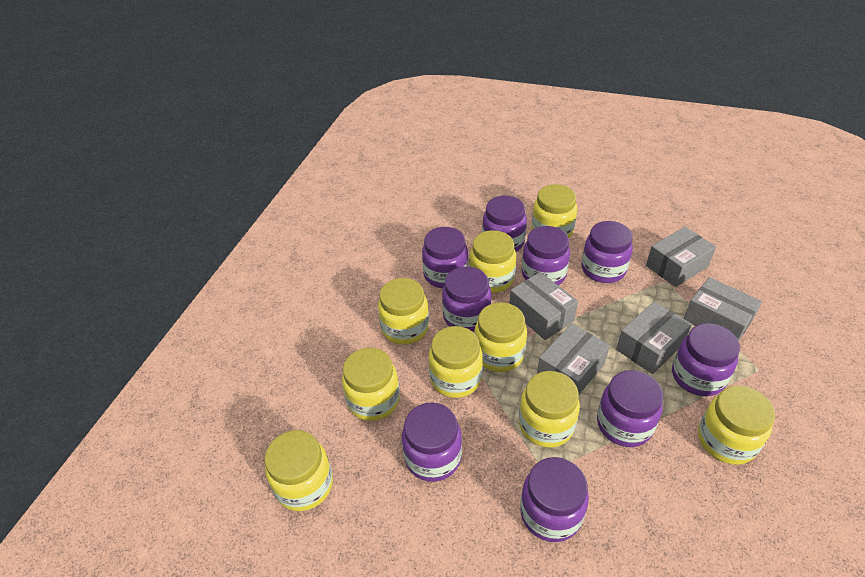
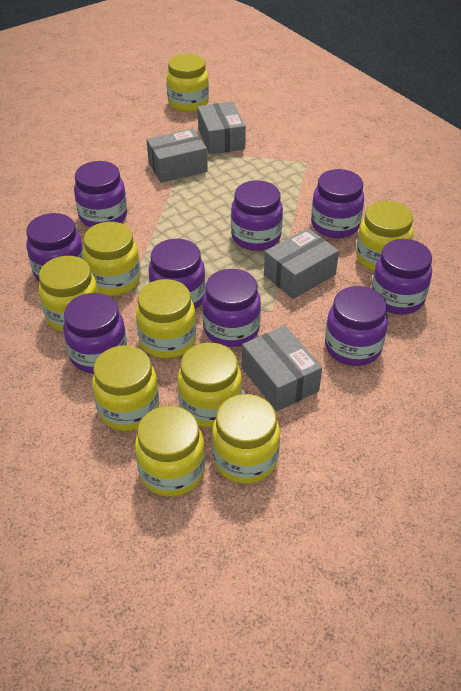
grey box: [509,272,578,340] [537,323,610,394] [616,301,692,374] [646,227,716,287] [684,277,762,341] = 5 -> [146,128,208,183] [198,101,246,155] [242,326,322,411] [264,228,339,299] = 4

